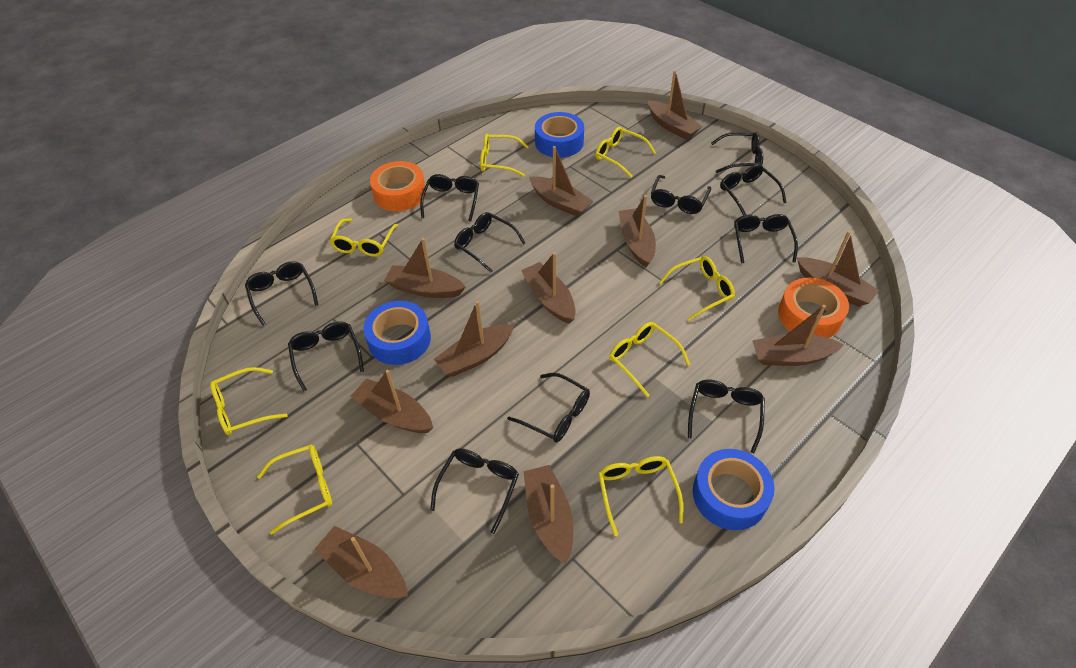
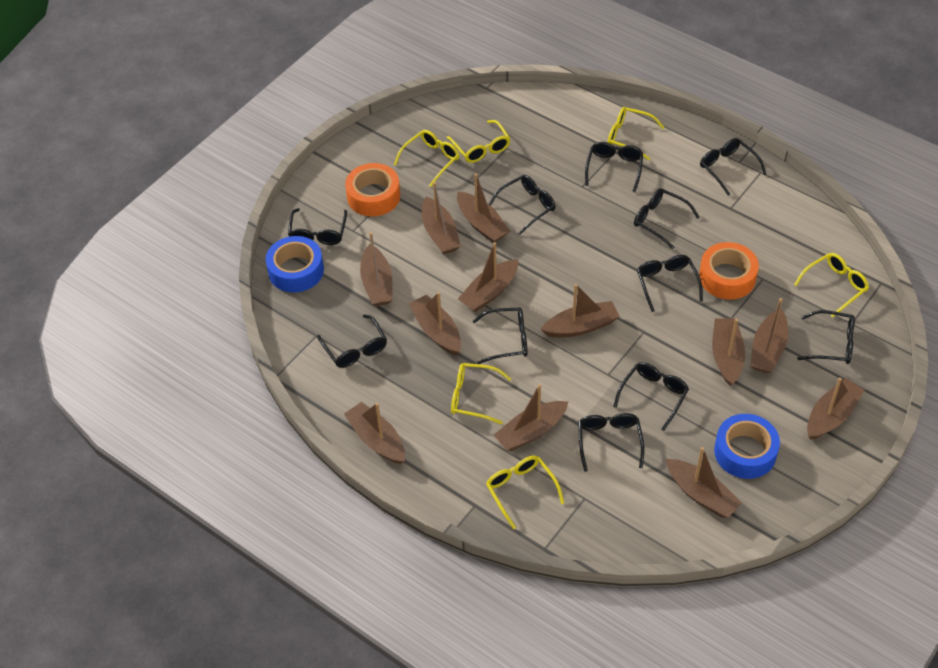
blue tape: [363,301,431,365] [535,112,584,158] [693,449,775,530] = 3 -> [266,236,324,293] [714,414,780,479] = 2
brown boat: [315,526,408,598] [351,370,433,433] [384,238,466,298] [434,301,514,377] [521,252,576,324] [523,465,573,564] [529,146,593,217] [619,195,656,267] [648,70,702,140] [752,305,844,366] [797,231,879,307] = 11 -> [344,402,405,464] [360,232,393,306] [409,292,461,355] [422,182,461,255] [457,173,510,243] [458,242,518,312] [494,384,568,451] [541,284,620,338] [666,447,742,518] [712,318,745,386] [750,298,788,373] [807,378,864,440] = 12
yellow glasses: [210,367,287,435] [257,445,332,534] [330,218,398,257] [480,134,529,177] [595,127,656,178] [598,456,684,536] [609,322,690,397] [659,256,735,321] = 8 -> [394,130,459,187] [447,120,510,163] [451,363,511,424] [486,456,564,529] [608,107,665,160] [794,253,869,318] = 6

